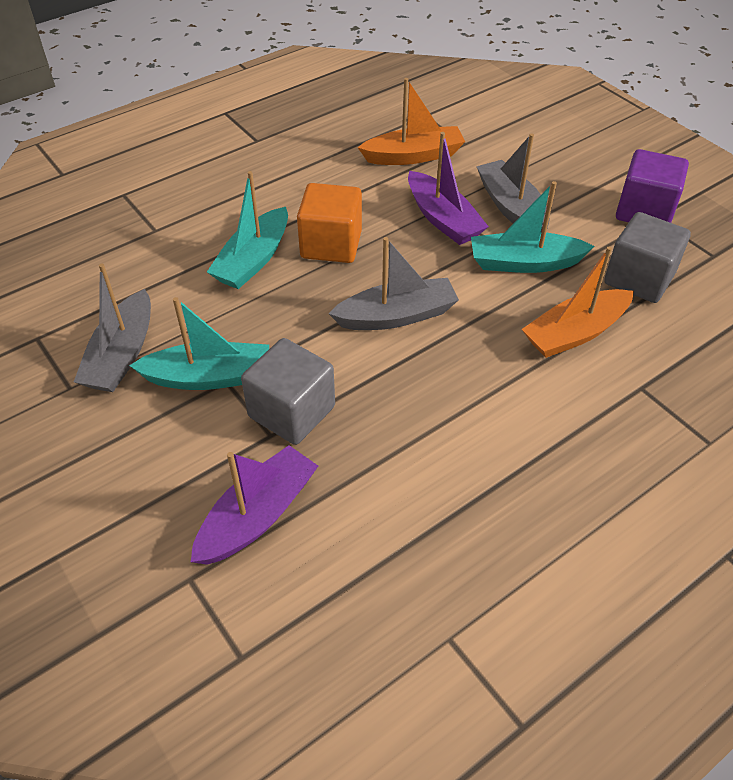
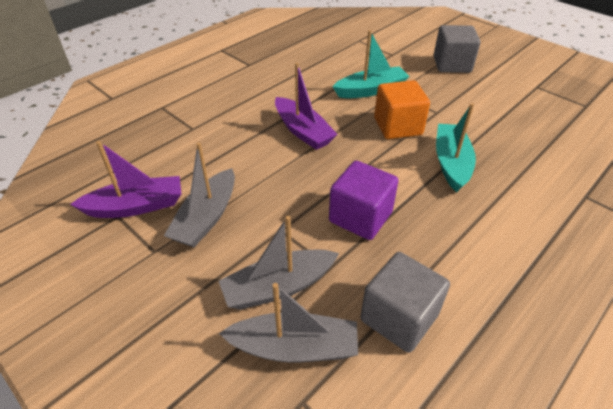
orange boat: [358,78,465,165] [522,247,634,358] = 2 -> none = 0
turquoise boat: [129,297,269,390] [207,171,288,289] [471,181,595,273] = 3 -> [332,30,410,98] [436,103,476,192] = 2

